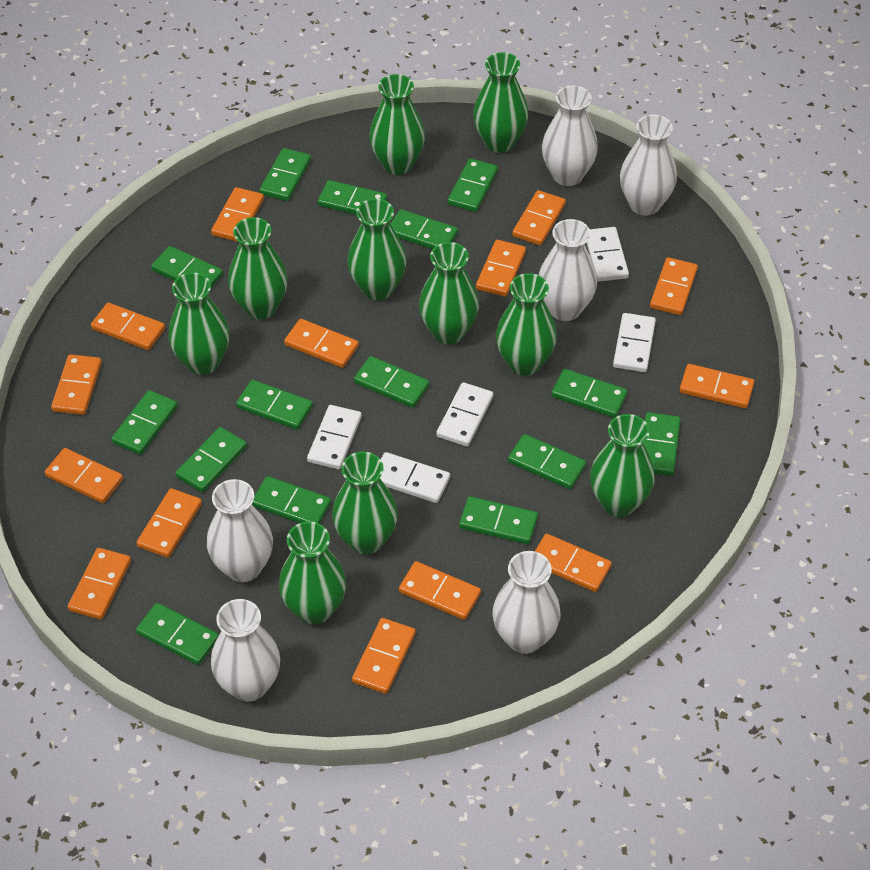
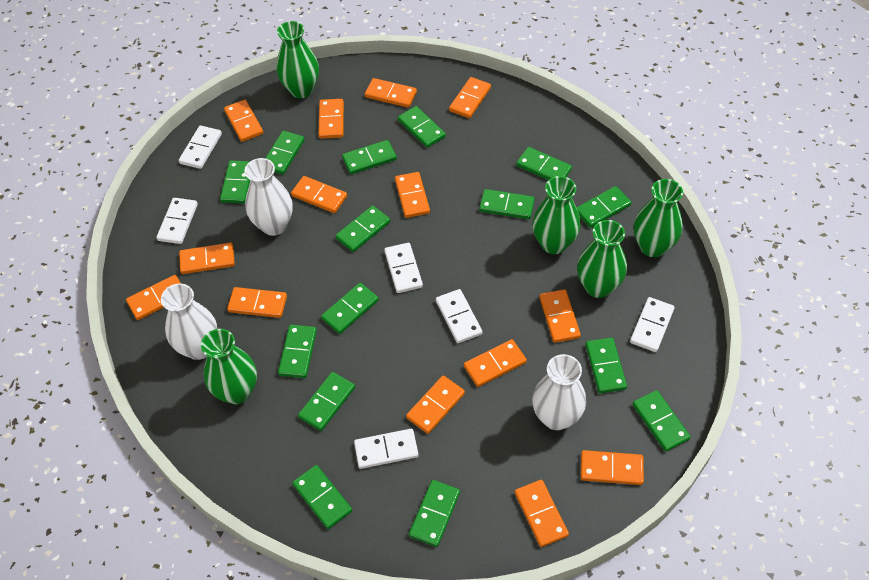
green vase: [169,272,230,375] [228,217,288,319] [279,522,346,624] [332,452,398,555] [347,198,406,300] [369,74,425,175] [419,242,479,344] [473,52,528,153] [496,273,557,376] [590,414,655,517] = 10 -> [201,329,257,404] [276,21,319,98] [532,176,580,254] [577,220,627,298] [634,179,683,257] = 5
white domino: [307,405,362,469] [380,452,450,503] [436,382,493,447] [587,227,629,282] [613,313,656,372] = 5 -> [156,198,198,244] [179,125,222,169] [354,429,419,469] [384,243,423,293] [436,289,482,343] [630,297,675,352] = 6
white vase: [207,479,273,582] [211,599,280,702] [492,551,561,654] [539,219,597,321] [542,85,598,186] [620,115,677,216] = 6 -> [161,284,217,360] [244,158,293,236] [532,354,586,430] = 3

